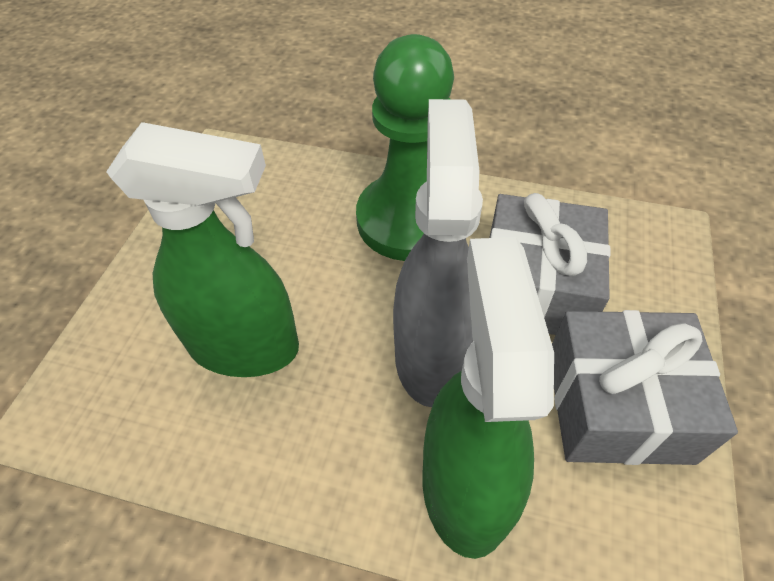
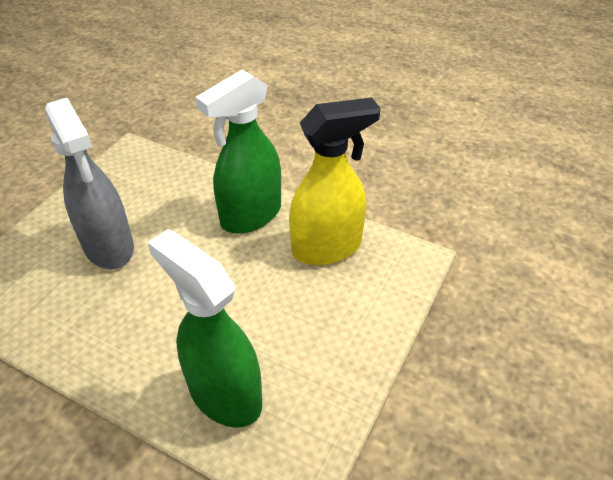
green pawn: [356,34,454,261] = 1 -> none = 0
grey gift: [489,193,611,335] [552,310,738,465] = 2 -> none = 0
yellow spray bottle: none = 0 -> [289,97,381,265] = 1

